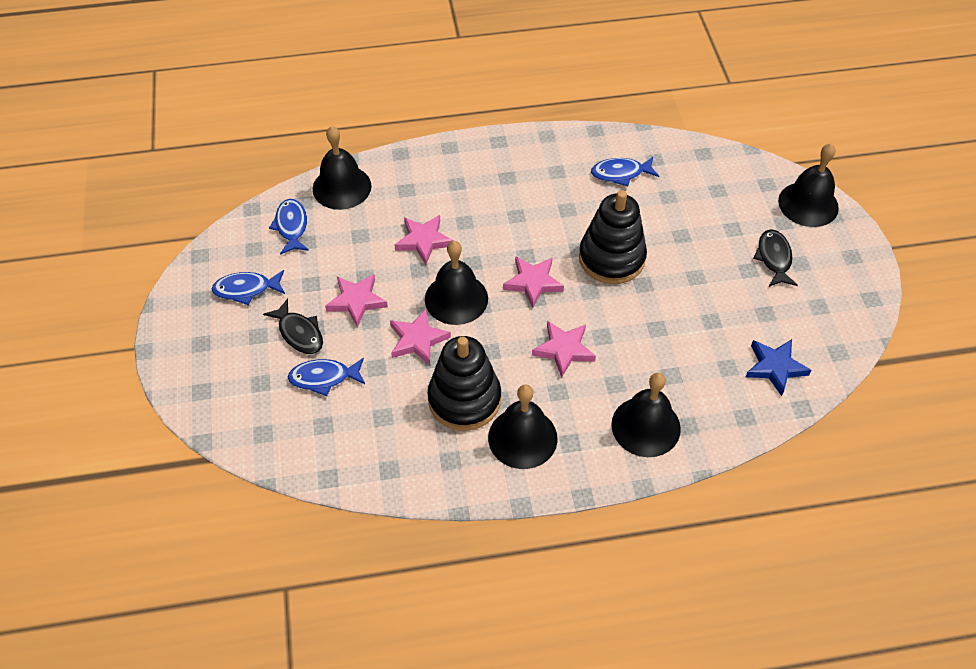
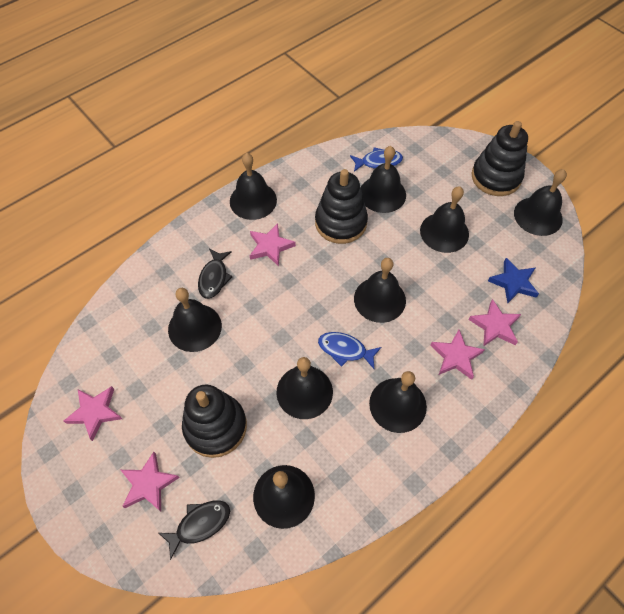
black bell: [313,126,372,210] [425,241,488,325] [488,385,558,469] [611,373,681,457] [778,143,839,227] = 5 -> [168,288,222,352] [230,153,277,220] [253,465,315,529] [276,357,333,419] [354,258,406,323] [361,146,406,213] [369,371,427,433] [420,186,469,253] [514,169,567,236] = 9
black stacking toy: [427,336,501,431] [579,190,647,284] = 2 -> [182,385,247,458] [315,169,368,244] [472,121,528,196] = 3
blue fish: [212,270,285,305] [269,199,309,255] [288,358,365,396] [591,157,659,186] = 4 -> [318,332,381,369] [350,147,403,172] = 2

